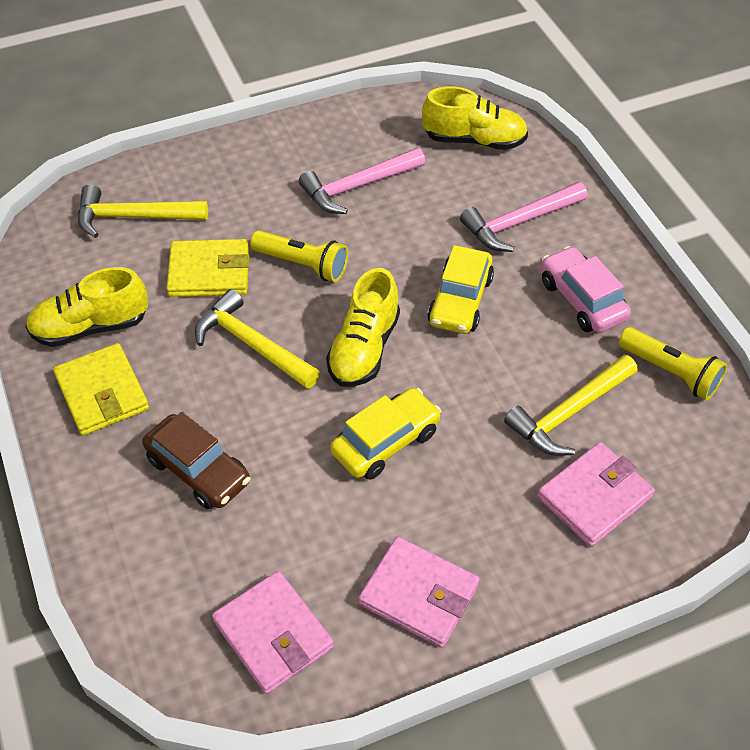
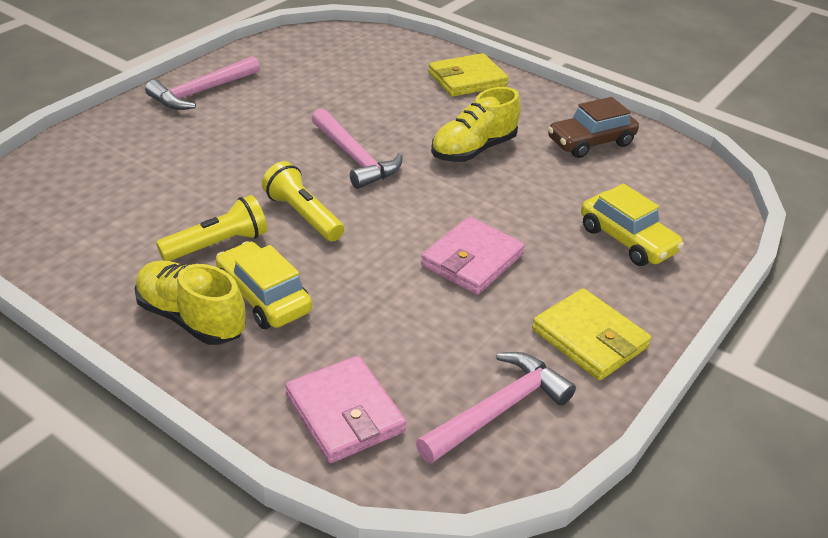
pink car: [541,246,631,333] = 1 -> none = 0
pink hammer: [299,148,425,214] [460,182,587,252] = 2 -> [145,56,260,110] [312,108,403,189] [416,352,576,464] = 3
pink wallet: [212,571,334,694] [358,537,480,648] [537,442,655,547] = 3 -> [285,356,406,463] [421,217,525,295] = 2
yellow hammer: [78,184,208,238] [195,289,320,389] [504,355,638,456] = 3 -> none = 0
yellow shoe: [26,267,148,347] [326,268,400,387] [422,86,528,150] = 3 -> [134,260,246,345] [431,87,521,162] = 2

